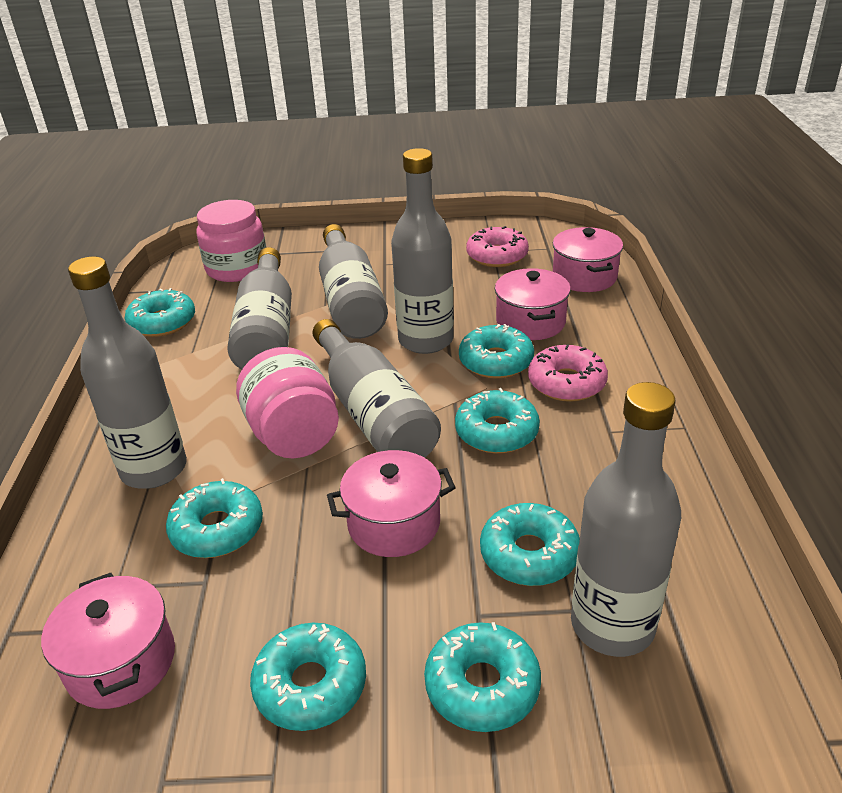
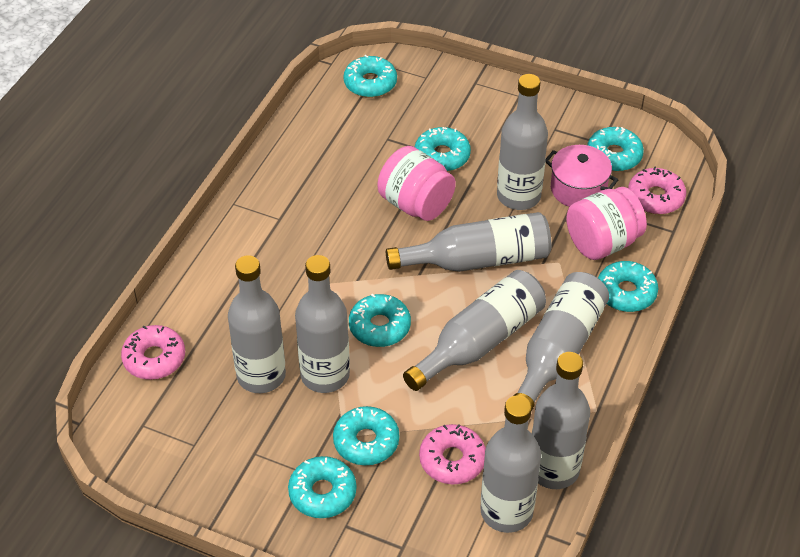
grey bottle: [68,257,187,489] [227,247,292,370] [313,319,441,458] [319,224,388,339] [391,148,454,354] [571,382,681,657] = 6 -> [228,255,286,393] [295,255,350,393] [386,212,551,272] [403,270,546,391] [481,395,541,533] [497,74,548,210] [514,272,609,412] [532,352,590,489] = 8
pink donut: [466,226,529,267] [528,345,608,402] = 2 -> [121,325,185,380] [419,424,486,484] [628,166,686,214] = 3
pink pot: [41,573,175,709] [327,450,456,557] [495,268,571,340] [553,227,623,292] = 4 -> [545,145,618,207] = 1

